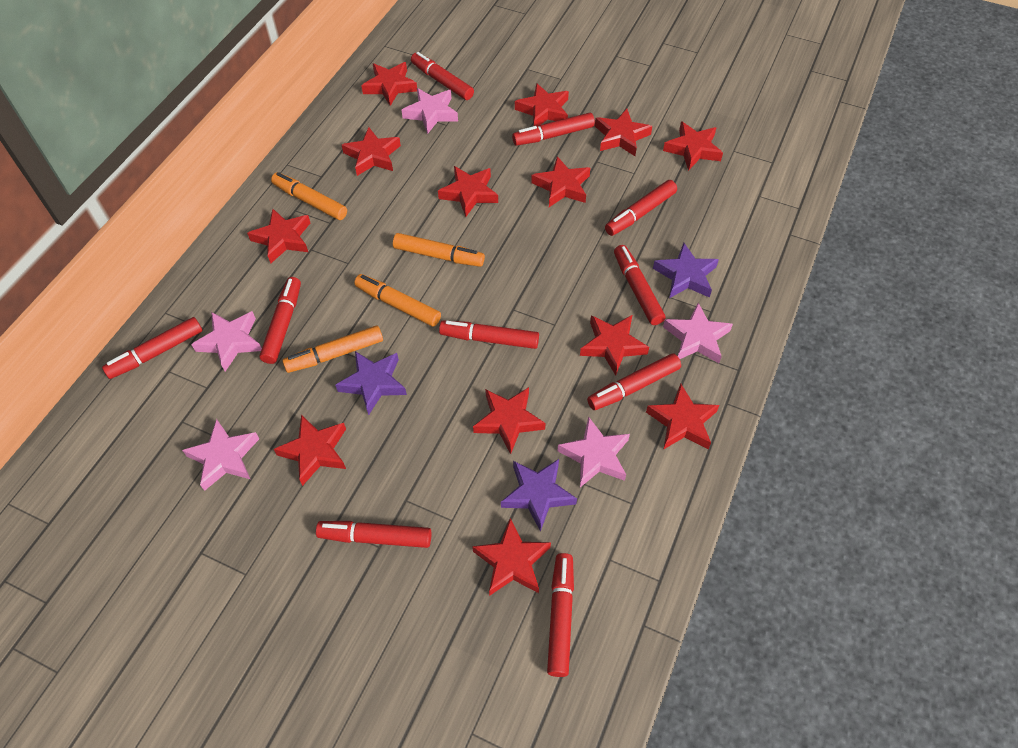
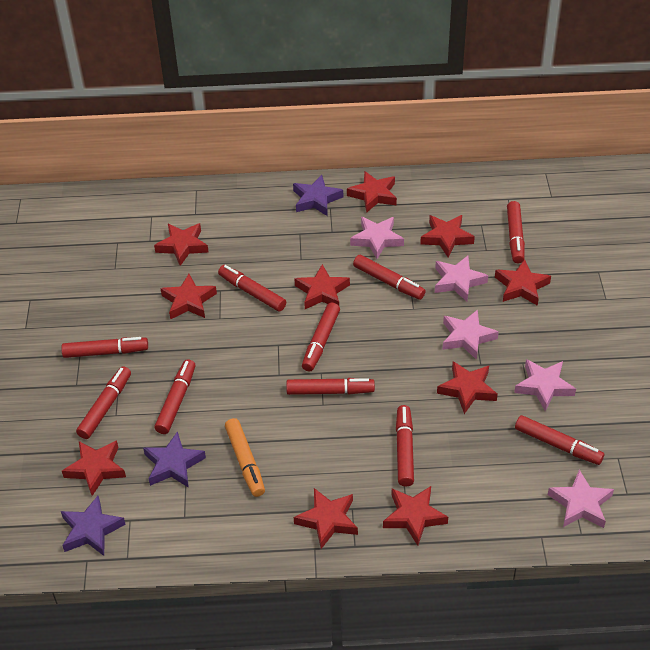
orange marker: [271,172,347,220] [282,325,383,373] [354,274,441,327] [393,233,485,267] = 4 -> [225,418,265,497] = 1
red star: [247,209,310,264] [274,415,346,486] [342,127,401,176] [361,62,417,106] [438,166,498,217] [472,518,551,596] [473,387,546,454] [515,83,569,126] [531,156,590,207] [580,315,649,376] [595,109,652,156] [646,384,719,450] [663,121,723,171] = 13 -> [62,440,126,496] [154,223,209,266] [160,274,217,319] [294,264,350,309] [294,488,358,549] [347,171,397,213] [383,486,448,546] [420,215,475,257] [437,361,498,414] [495,259,551,306] = 10

